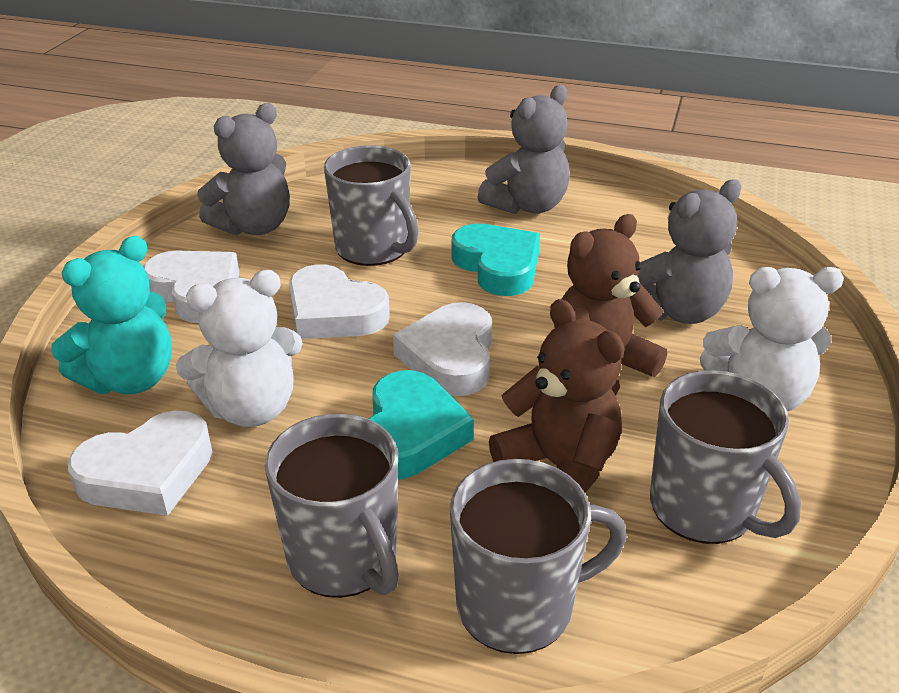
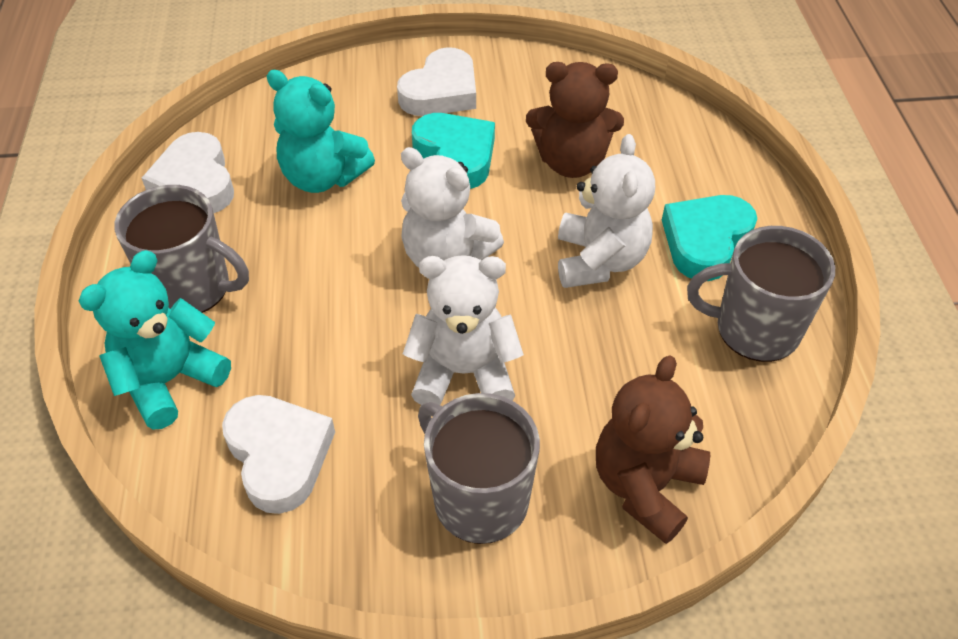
grey mug: [265,414,399,598] [324,145,419,266] [450,459,627,654] [650,370,801,544] = 4 -> [114,185,249,313] [418,393,540,544] [687,226,835,362] = 3
grey teddy bear: [197,103,290,235] [478,85,570,214] [638,179,741,324] = 3 -> none = 0
turquoise teddy bear: [51,236,172,394] = 1 -> [79,250,231,429] [267,70,375,193] = 2
white heart: [68,410,212,516] [143,250,239,323] [289,264,390,339] [393,302,492,396] = 4 -> [142,132,234,213] [222,395,335,514] [397,47,476,116] = 3
white teddy bear: [176,270,303,427] [700,267,844,412] = 2 -> [401,147,504,268] [403,255,524,405] [558,134,655,288] = 3

